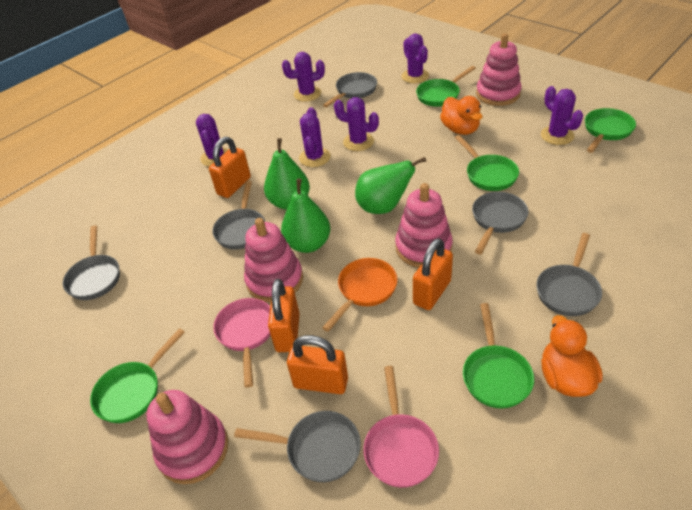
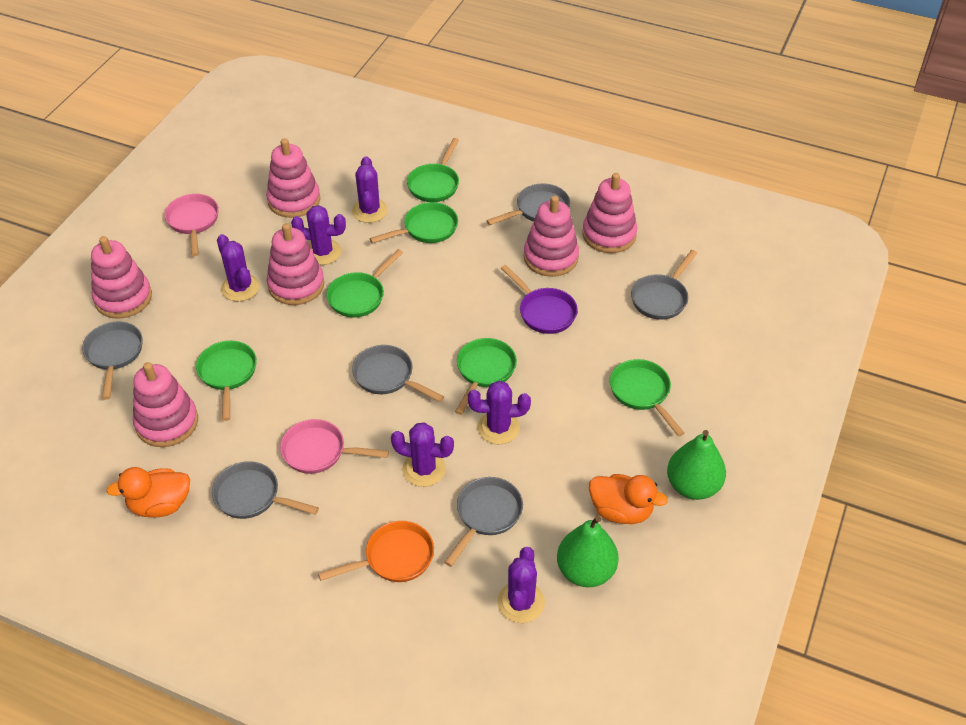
green pan: [90,328,185,423] [416,66,476,107] [455,135,519,191] [463,303,534,408] [585,108,636,153] = 5 -> [196,341,257,421] [326,249,403,317] [369,202,458,243] [407,138,459,202] [455,338,517,415] [610,359,684,437] = 6
green pear: [264,138,310,210] [281,179,330,253] [355,157,426,214] = 3 -> [557,516,618,587] [667,430,726,500] = 2
orange padlock: [209,137,251,198] [268,279,300,352] [287,335,348,394] [413,238,453,310] = 4 -> none = 0
pink stacking toy: [147,390,228,484] [244,218,303,302] [395,183,453,267] [476,33,522,106] = 4 -> [91,236,152,319] [133,362,198,447] [266,138,320,218] [267,223,324,305] [524,195,579,277] [582,173,637,253] = 6
purple pan: none = 0 -> [501,265,578,334] = 1

